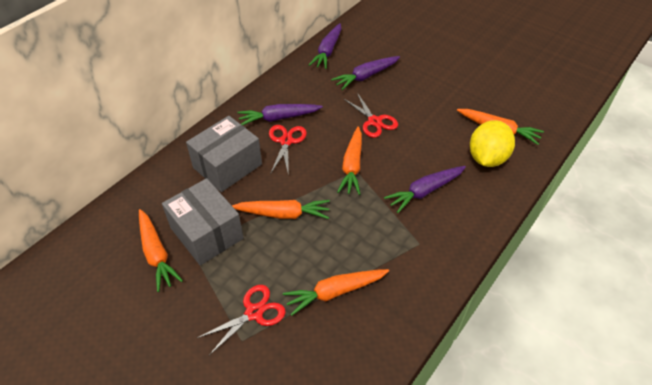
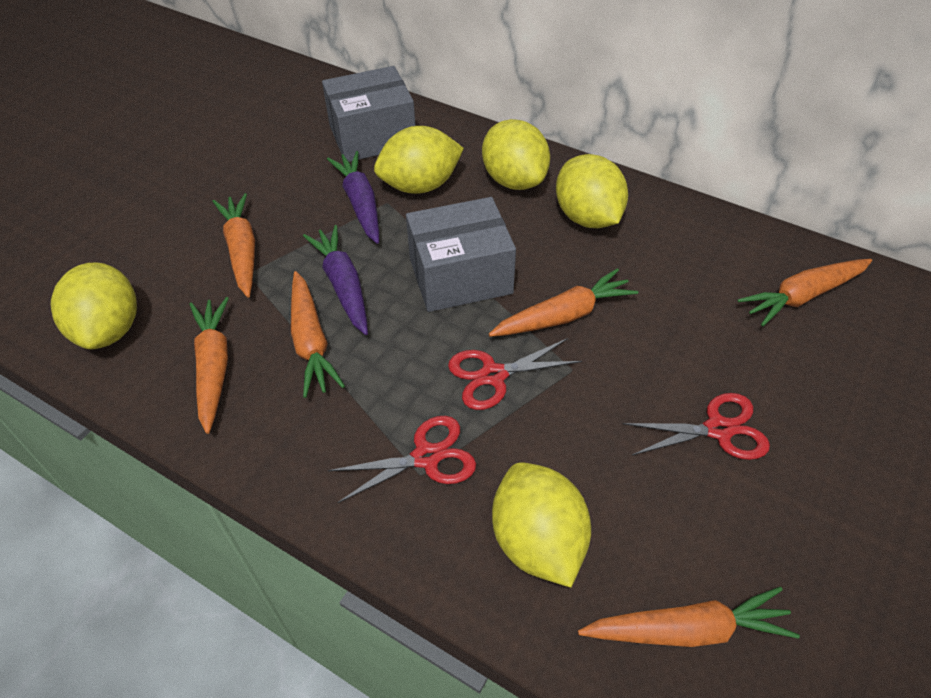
orange carrot: [139,209,183,292] [232,200,330,219] [283,269,389,316] [337,127,362,195] [457,109,544,145] = 5 -> [189,297,229,434] [212,193,255,297] [291,271,345,398] [489,268,638,337] [578,587,800,647] [738,259,872,326] = 6
purple carrot: [237,104,323,125] [309,23,341,69] [331,56,400,90] [384,166,466,213] = 4 -> [303,225,368,335] [327,151,379,244] = 2
yellow lemon: [470,120,515,167] = 1 -> [51,262,137,349] [374,126,464,194] [482,119,550,190] [492,462,591,587] [556,154,628,228] = 5

